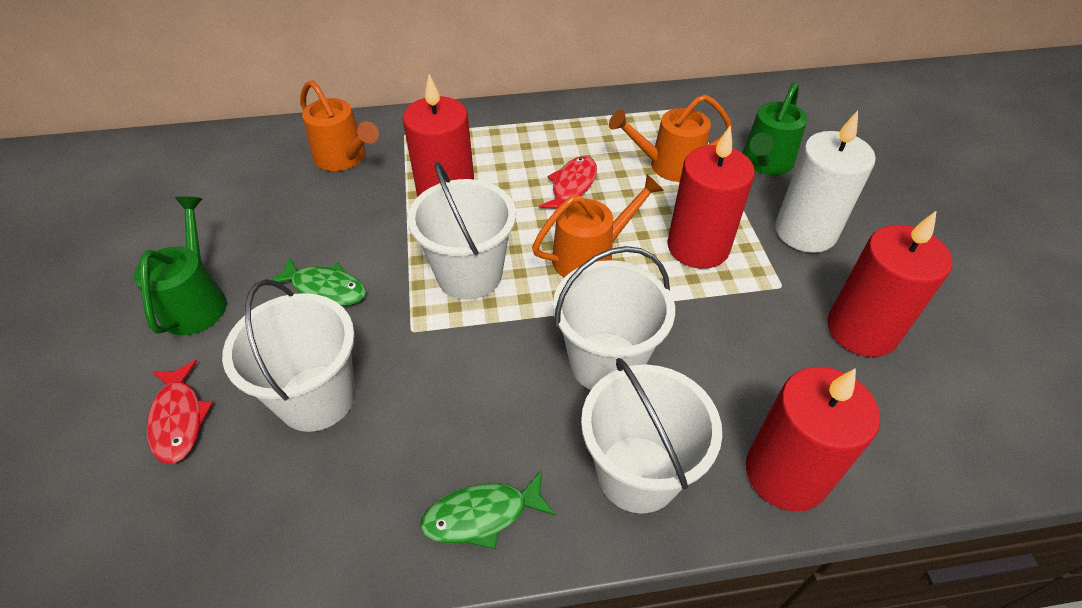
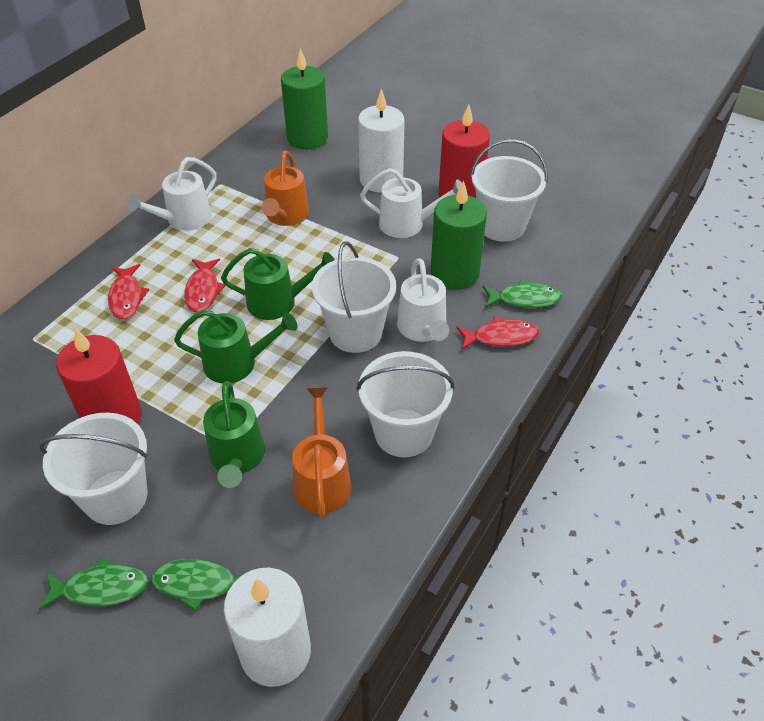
green candle: none = 0 -> [281,48,328,149] [430,180,487,290] = 2
green fish: [270,258,366,306] [420,470,556,549] = 2 -> [39,557,148,610] [152,559,257,611] [483,279,562,308] = 3
green watering can: [134,196,227,335] [742,82,807,175] = 2 -> [174,310,298,383] [203,381,265,488] [221,248,335,320] = 3
orange watering can: [300,80,379,171] [532,174,664,278] [609,94,733,182] = 3 -> [262,150,309,226] [292,387,352,517] = 2
red candle: [403,74,474,197] [667,126,755,269] [746,367,880,512] [827,210,952,357] = 4 -> [56,328,142,424] [438,104,490,198] = 2
red fish: [147,360,213,464] [539,156,597,209] = 2 -> [108,264,149,319] [184,259,226,313] [456,316,539,350] = 3
white candle: [775,111,876,253] = 1 -> [223,568,311,687] [358,89,405,193] = 2
white watering can: none = 0 -> [126,157,216,231] [360,168,462,238] [397,258,449,342] = 3

